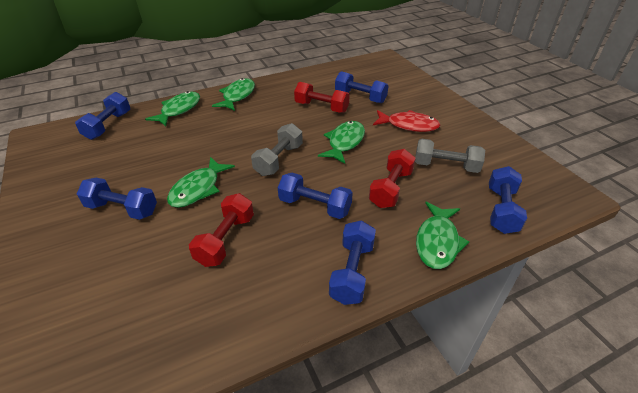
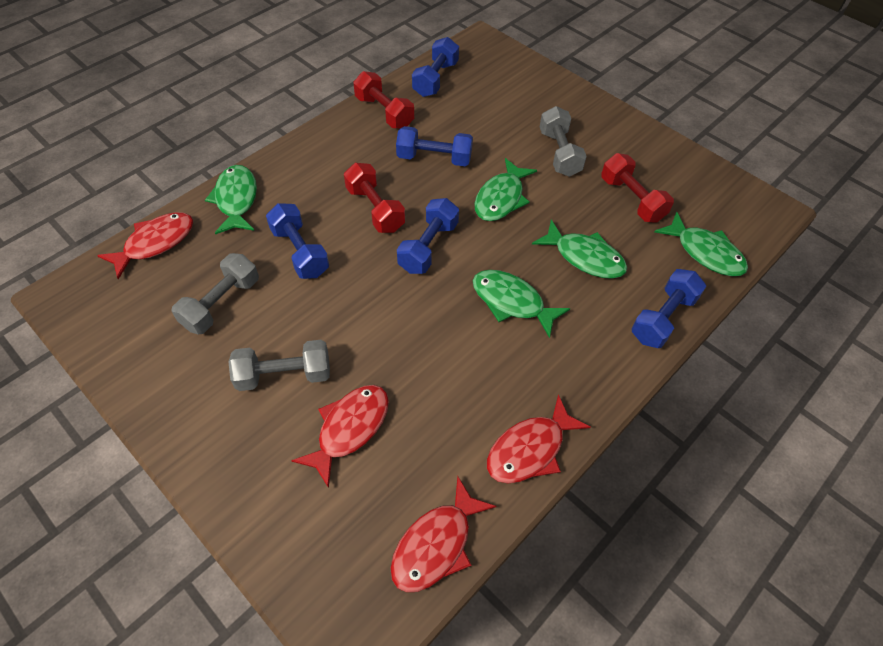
blue dumbbell: [75,92,130,140] [77,178,157,220] [278,173,353,219] [329,220,376,305] [335,71,389,103] [489,166,527,234] = 6 -> [266,203,329,279] [396,126,473,166] [397,198,459,274] [412,37,459,97] [631,269,706,348] = 5
grey dumbbell: [251,123,303,176] [415,139,485,173] = 2 -> [172,253,259,335] [228,340,330,391] [540,106,587,177] = 3
red fish: [373,110,440,132] = 1 -> [97,212,193,279] [291,385,389,488] [391,476,496,592] [487,394,591,483] = 4

